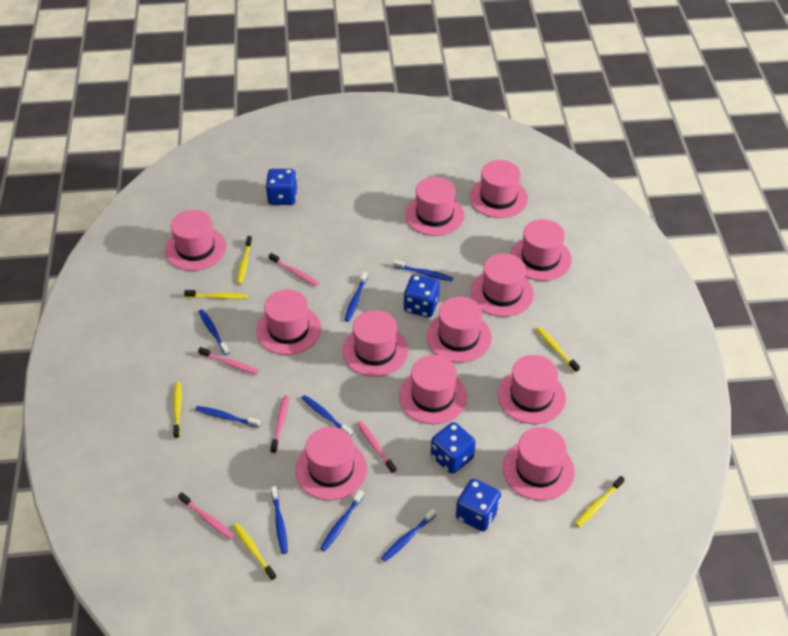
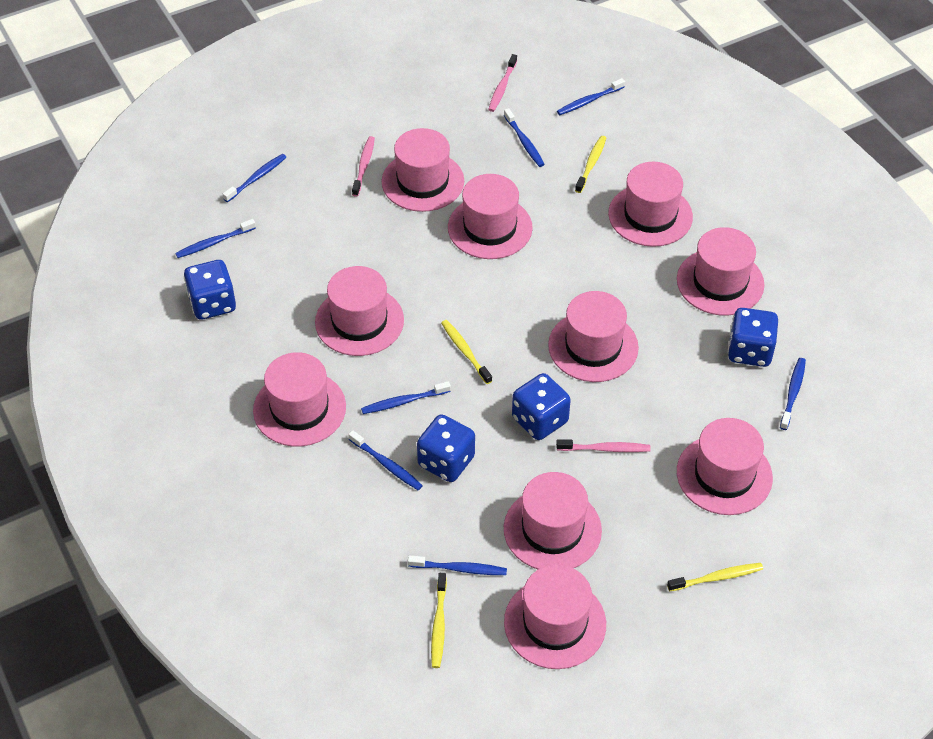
pink hat: [165,210,226,271] [256,289,321,355] [295,427,367,500] [342,310,408,377] [399,355,467,424] [405,177,464,236] [426,297,492,363] [469,160,528,218] [471,253,534,317] [498,355,566,424] [503,427,575,501] [510,219,572,281] = 12 -> [253,352,346,446] [315,266,404,356] [382,128,464,212] [448,174,533,259] [504,472,602,569] [504,565,606,669] [548,291,639,382] [608,162,693,247] [677,227,764,315] [677,418,773,515] = 10
pink toothbrush: [178,492,234,540] [198,347,259,375] [269,253,319,286] [270,395,289,453] [357,421,396,474] = 5 -> [352,136,375,197] [488,54,517,112] [556,439,651,452] = 3
yellow toothbrush: [173,382,182,439] [184,290,248,299] [233,523,277,581] [237,236,252,285] [536,327,580,373] [575,476,625,527] = 6 -> [431,573,447,668] [441,320,492,384] [575,136,606,193] [667,563,763,592] = 4

